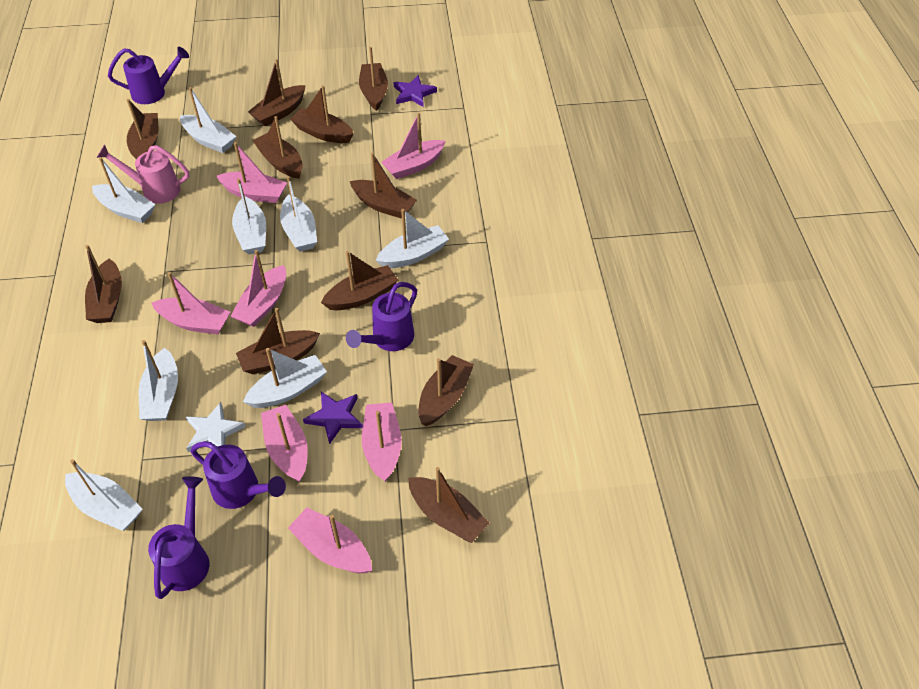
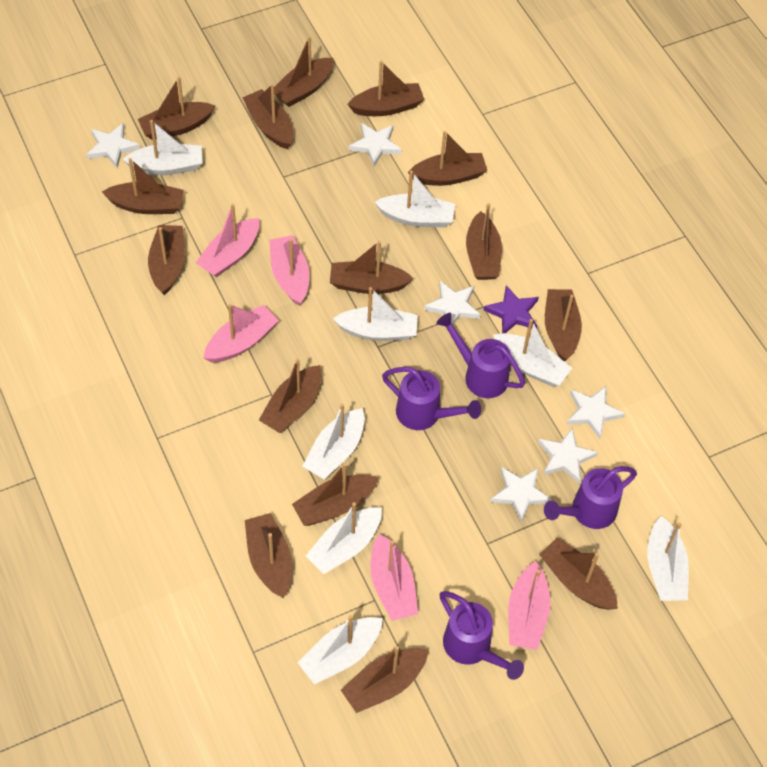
brown boat: [85,245,122,323] [127,99,158,159] [236,308,320,374] [248,59,306,126] [252,116,303,179] [290,85,354,143] [321,251,398,310] [350,153,417,219] [359,47,388,111] [408,467,489,543] [418,355,474,426] = 11 -> [102,158,184,214] [138,77,215,140] [148,225,185,295] [243,84,293,149] [245,513,292,598] [259,358,322,433] [274,36,334,107] [292,463,379,526] [330,241,414,294] [341,646,429,713] [347,61,424,116] [408,131,487,186] [466,203,502,280] [539,538,618,610] [545,289,582,361] = 15
pink boat: [152,272,230,334] [216,142,287,203] [231,250,286,327] [261,405,308,482] [288,507,372,573] [362,402,402,482] [381,113,445,179] = 7 -> [196,204,259,277] [203,304,279,363] [269,235,310,306] [370,534,418,621] [508,561,550,650] = 5
pink watering can: [97,145,189,204] = 1 -> none = 0
purple star: [303,391,363,445] [393,75,437,107] = 2 -> [484,285,539,333] = 1
white star: [186,402,245,452] = 1 -> [86,123,140,168] [349,123,402,166] [424,281,481,325] [490,467,552,523] [538,428,598,484] [567,386,625,439] = 6

